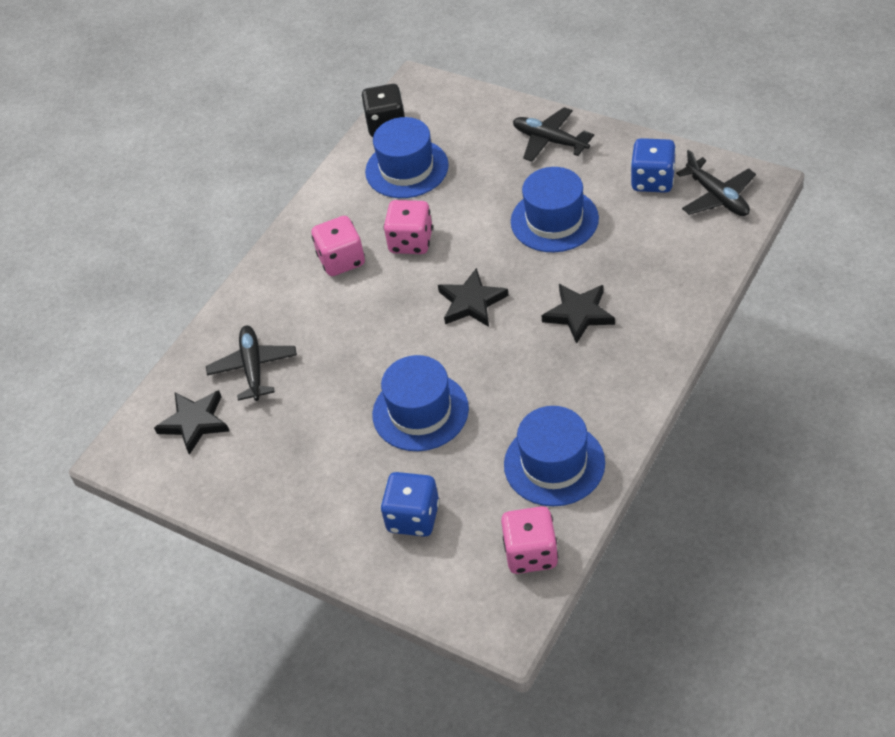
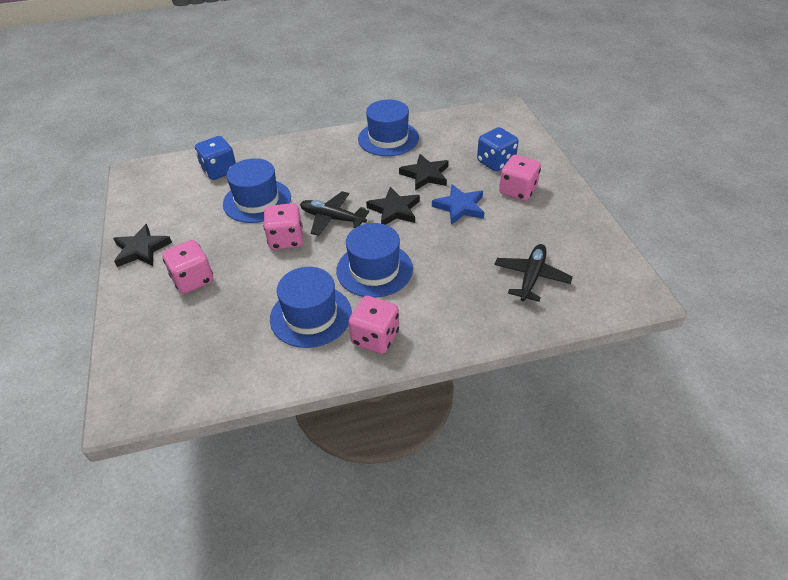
black dice: [361,84,405,137] = 1 -> none = 0
black plane: [206,325,297,401] [513,107,594,162] [676,150,756,216] = 3 -> [300,191,369,236] [495,244,573,302] = 2
blue star: none = 0 -> [432,184,484,225] = 1
pink dice: [312,216,365,276] [384,200,433,254] [501,506,558,574] = 3 -> [162,240,213,294] [264,203,303,250] [348,296,399,354] [499,155,541,201] = 4

